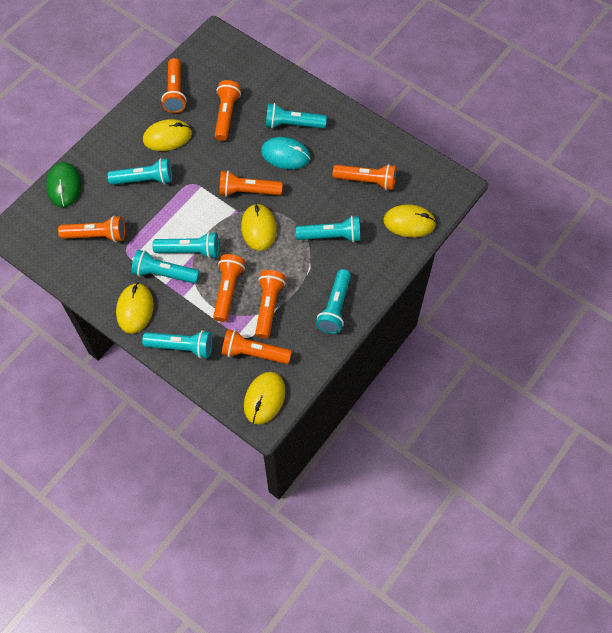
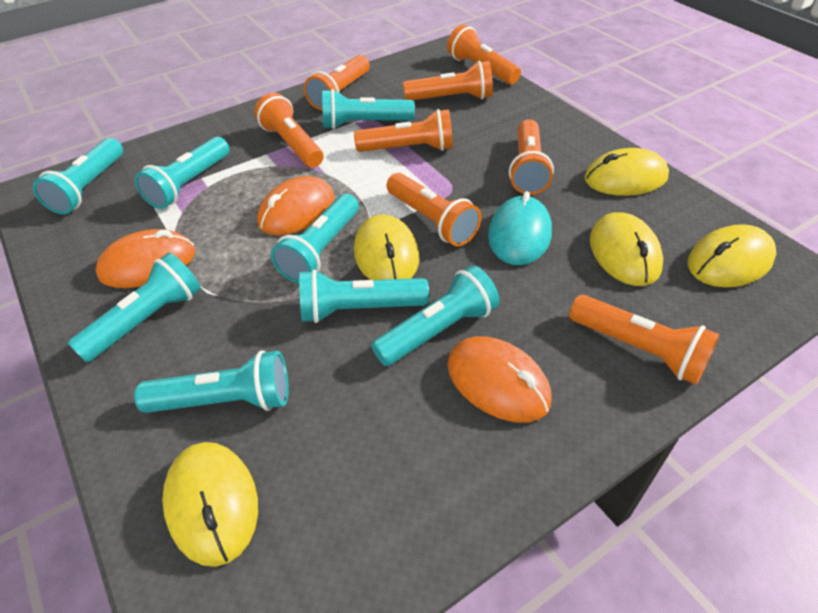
green mouse: [46,162,81,207] = 1 -> none = 0
orange mouse: none = 0 -> [96,229,195,288] [257,176,335,235] [447,336,552,423] = 3
turquoise flashlight: [107,158,172,185] [131,250,200,284] [142,330,213,359] [152,232,219,259] [266,103,327,129] [296,216,361,243] [316,269,351,334] = 7 -> [33,138,123,214] [67,253,201,363] [134,350,289,413] [135,137,230,209] [271,194,359,283] [299,270,429,323] [322,89,415,129] [371,265,500,366] = 8

